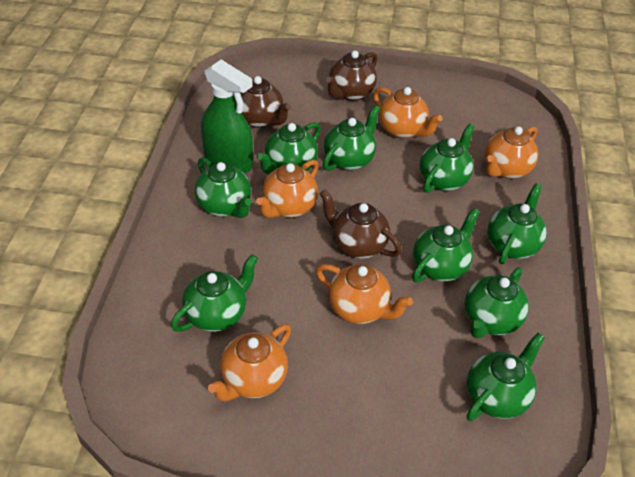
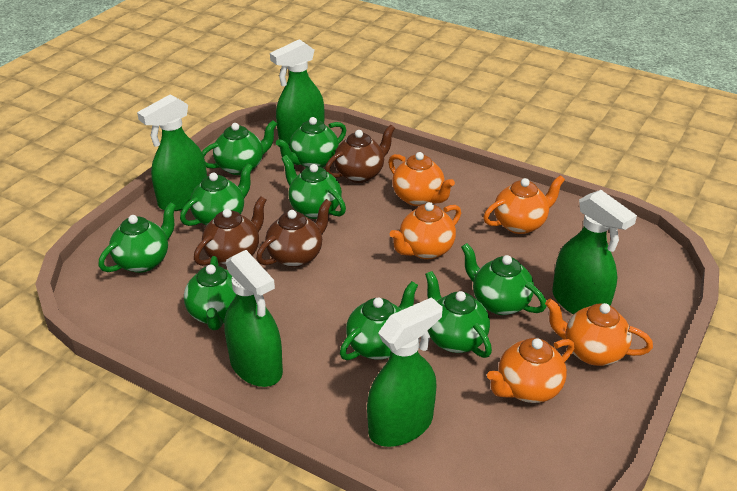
green spray bottle: [201,59,253,174] = 1 -> [137,94,207,211] [224,250,283,387] [270,39,324,145] [367,297,443,447] [552,190,637,315] = 5

